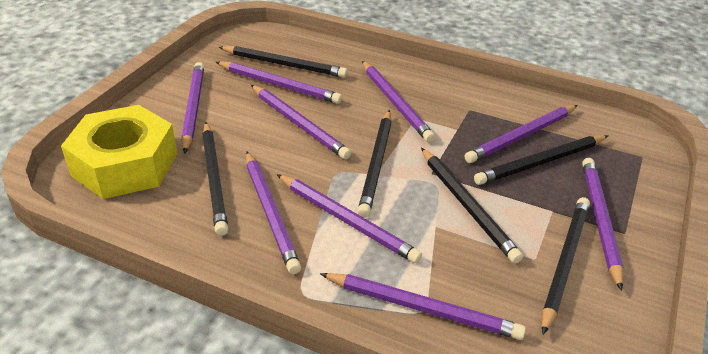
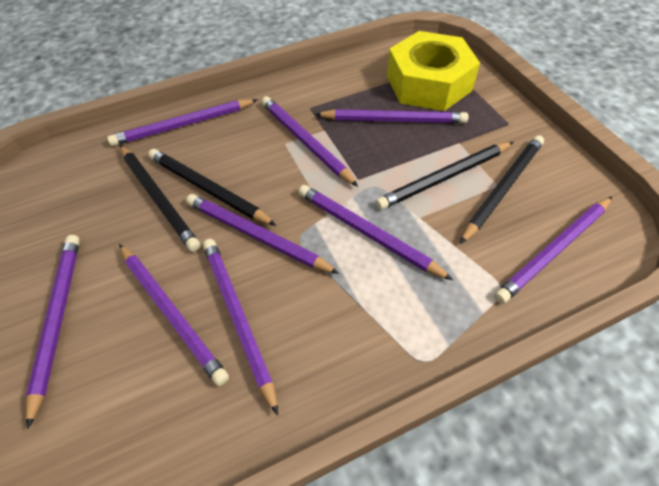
black pencil: [202,122,228,236] [219,46,348,78] [357,110,392,218] [421,148,523,263] [474,135,609,185] [542,197,590,335] = 6 -> [120,145,200,252] [148,149,276,226] [376,142,513,210] [460,135,544,244] = 4

